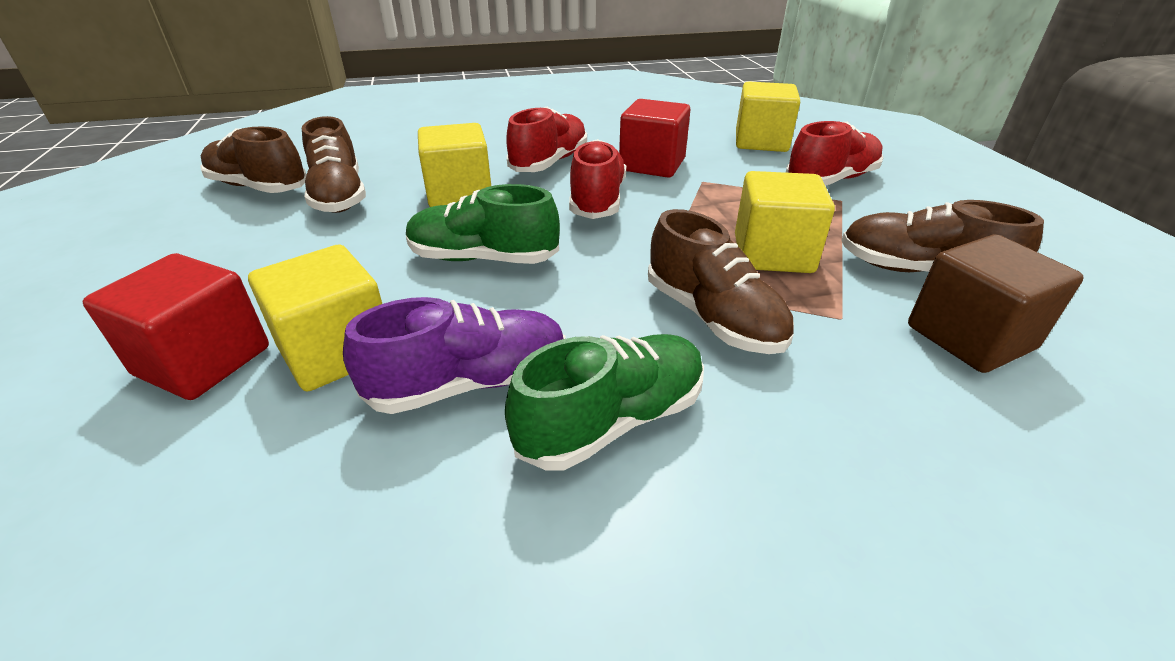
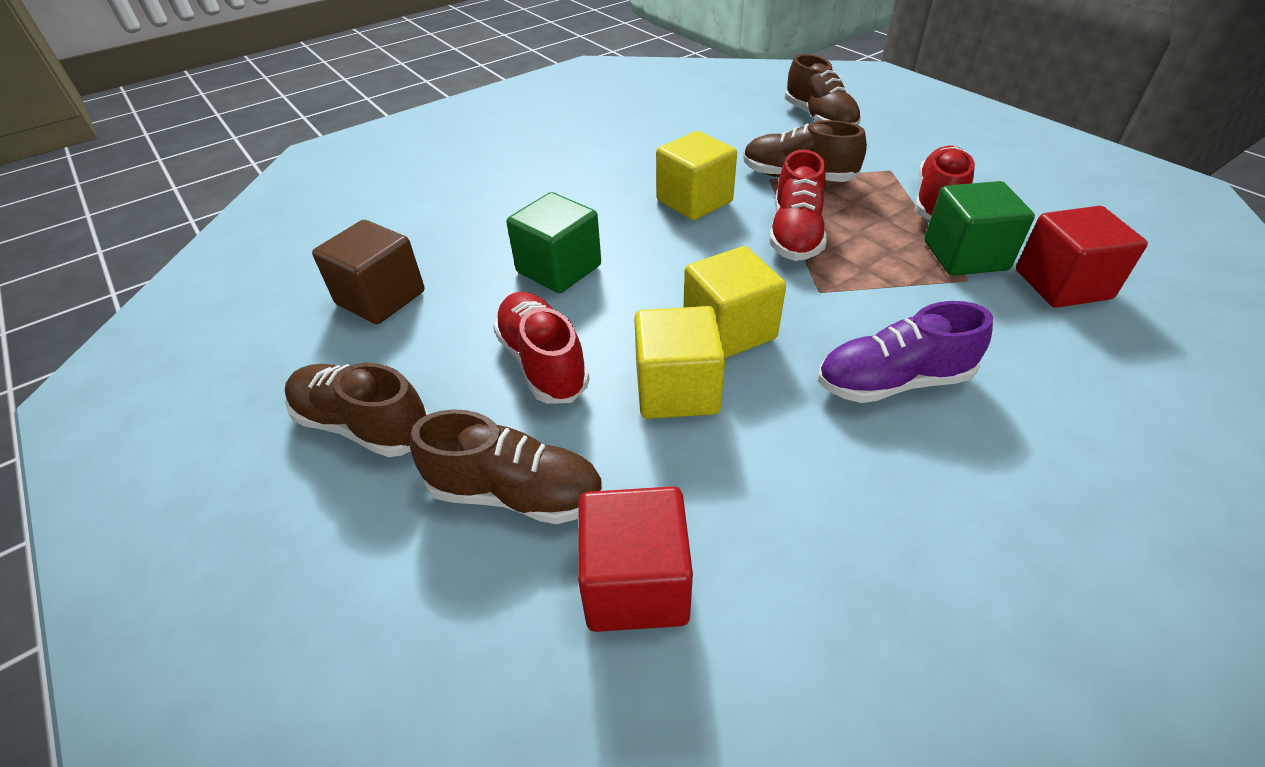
green cube: none = 0 -> [506,192,601,293] [924,181,1035,275] = 2
green shoe: [406,184,560,264] [505,334,704,470] = 2 -> none = 0
yellow cube: [248,245,382,391] [418,123,491,207] [735,171,835,273] [736,81,800,152] = 4 -> [634,306,725,419] [656,131,737,220] [683,246,786,358] = 3

